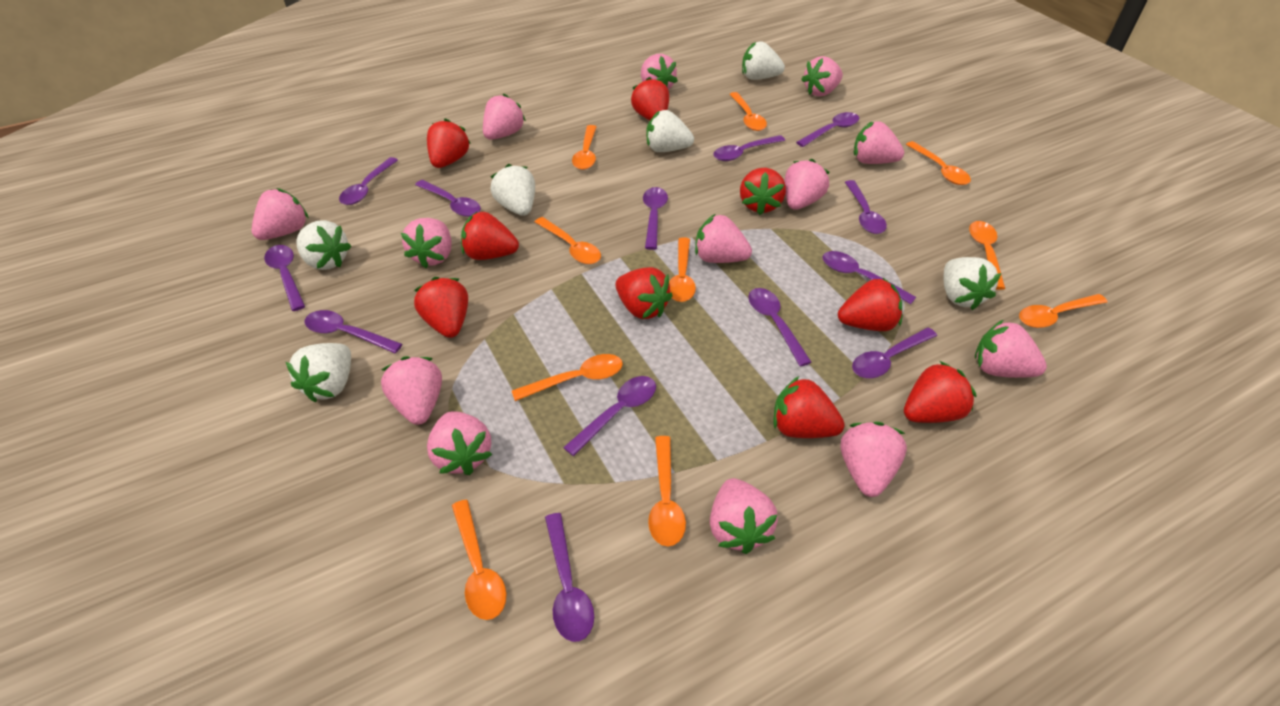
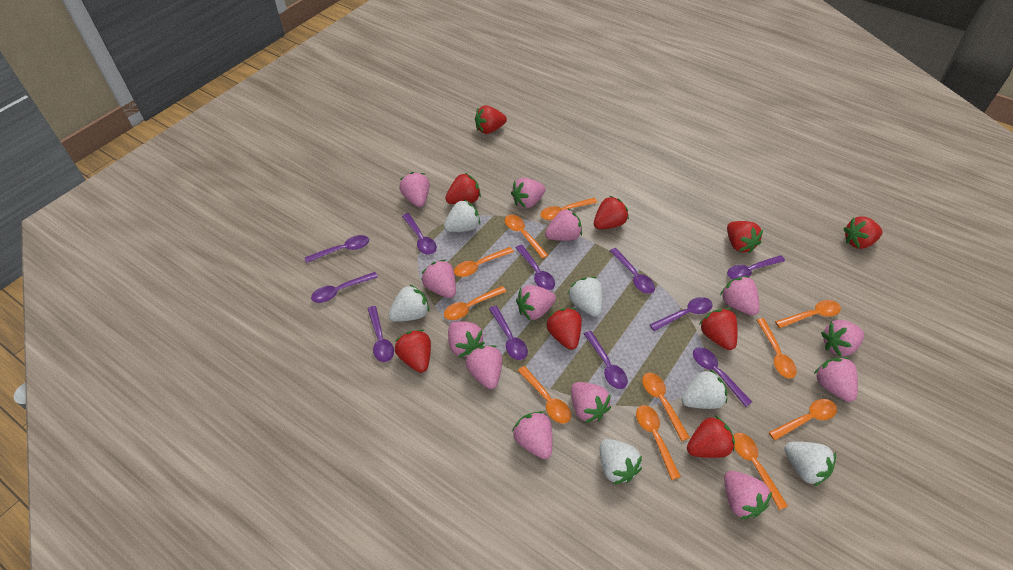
orange spoon: [452,500,506,620] [512,354,623,401] [535,217,601,264] [572,125,597,170] [648,436,686,546] [669,237,696,302] [729,92,767,131] [906,141,971,185] [969,221,1005,290] [1019,294,1107,328] = 10 -> [444,286,506,320] [454,247,514,277] [505,215,548,259] [518,366,571,423] [540,198,597,220] [636,405,681,480] [642,373,690,441] [733,433,788,510] [757,318,797,379] [769,399,837,440] [775,300,841,328] = 11
purple spoon: [264,245,305,311] [304,310,402,353] [339,157,398,205] [415,180,481,217] [545,513,594,642] [563,376,656,456] [643,187,668,250] [713,135,785,161] [748,288,812,367] [796,112,859,147] [822,251,916,304] [845,180,887,234] [852,328,937,378] = 13 -> [305,235,369,263] [311,272,378,303] [367,306,394,362] [402,213,437,255] [489,306,528,360] [515,245,555,290] [584,331,628,389] [610,248,655,294] [650,297,712,331] [693,347,752,407] [727,255,785,279] = 11

